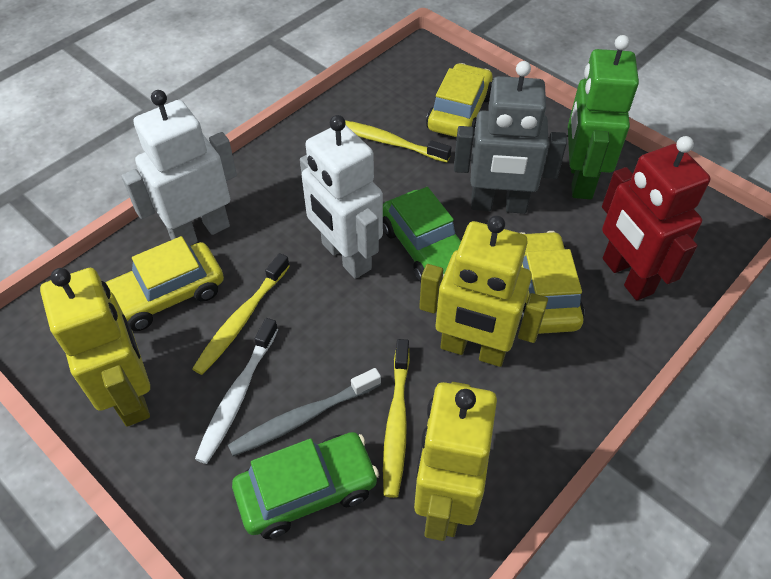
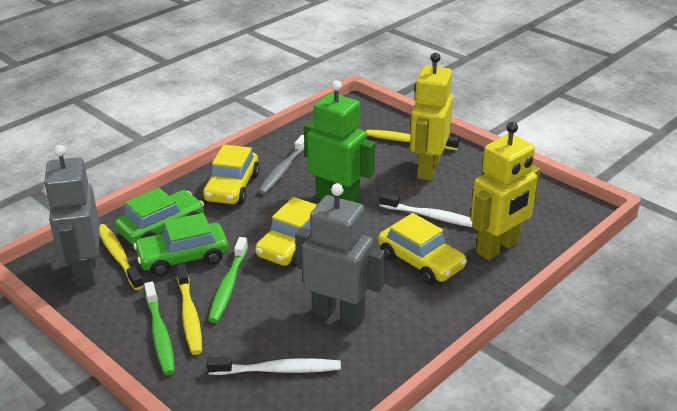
green toothbrush: none = 0 -> [144,281,175,375] [208,237,248,323] = 2
grey robot: [454,61,567,214] = 1 -> [44,145,100,288] [295,183,385,328] = 2
red robot: [602,136,710,301] = 1 -> none = 0
white robot: [121,90,237,246] [300,115,383,279] = 2 -> none = 0
white toothbrush: [195,318,278,464] = 1 -> [207,357,341,375] [379,193,473,227] = 2
yellow robot: [40,268,150,427] [414,382,497,541] [419,215,548,367] = 3 -> [410,53,453,181] [471,122,541,260] = 2

